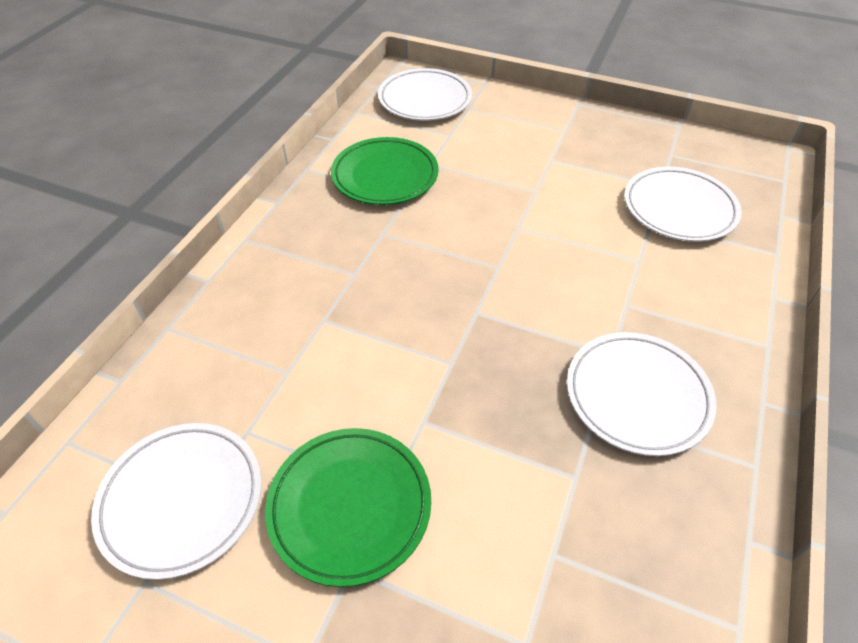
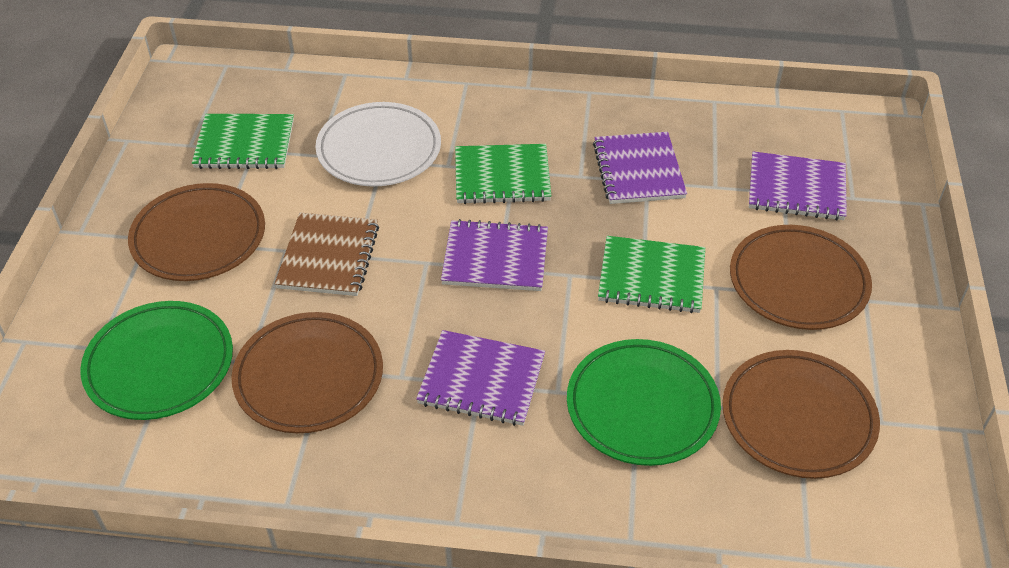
brown notebook: none = 0 -> [275,213,379,296] = 1
brown plate: none = 0 -> [128,183,265,281] [231,312,383,433] [722,350,880,479] [730,225,872,330] = 4
green notebook: none = 0 -> [192,114,294,169] [455,144,551,204] [598,236,705,313] = 3
purple notebook: none = 0 -> [416,330,545,426] [441,219,548,291] [593,132,687,204] [749,152,847,221] = 4
white plate: [91,423,262,580] [378,68,472,121] [567,332,717,456] [624,167,742,242] = 4 -> [315,102,441,186] = 1

